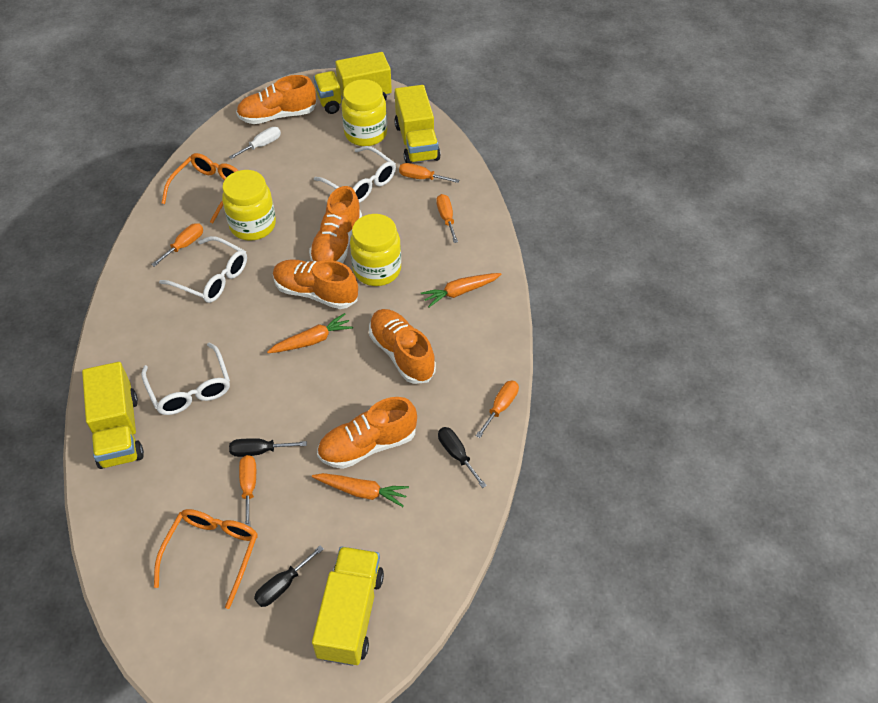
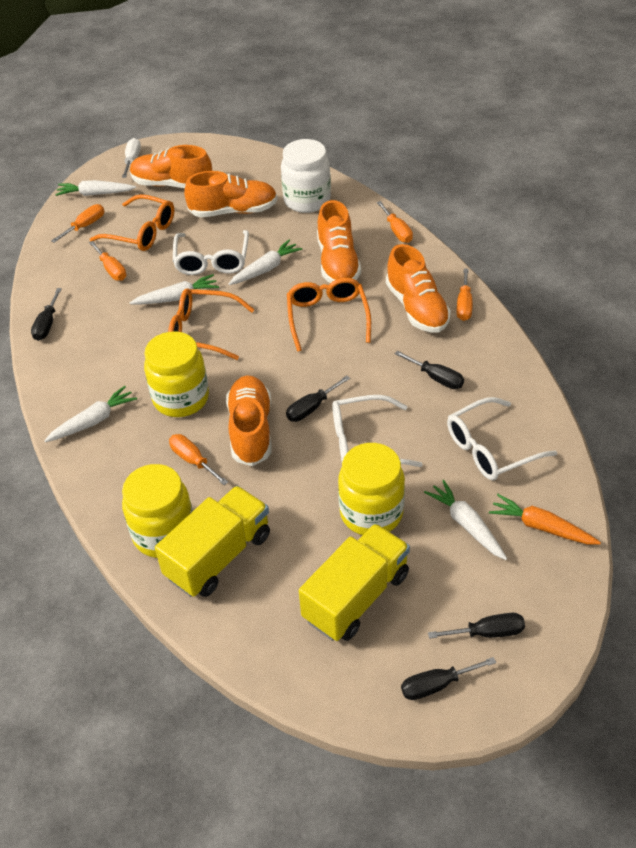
black screwdriver: [229,438,307,457] [254,545,324,607] [438,427,487,488] = 3 -> [31,288,62,341] [286,376,350,422] [395,351,464,389] [401,657,496,700] [428,613,525,639] = 5
orange carrot: [267,313,353,353] [312,473,409,507] [421,273,502,307] = 3 -> [489,494,601,544] = 1
orange glasses: [154,509,258,609] [161,153,239,223] = 2 -> [90,194,174,251] [168,289,255,360] [287,278,371,352] = 3
white carrot: none = 0 -> [44,386,137,442] [55,180,136,196] [130,274,219,305] [229,240,302,285] [424,480,507,560] = 5
white jar: none = 0 -> [281,139,331,213] = 1
yellow truck: [82,362,144,469] [312,546,384,666] [314,52,392,114] [394,85,441,163] = 4 -> [155,486,270,597] [299,524,410,641] = 2

